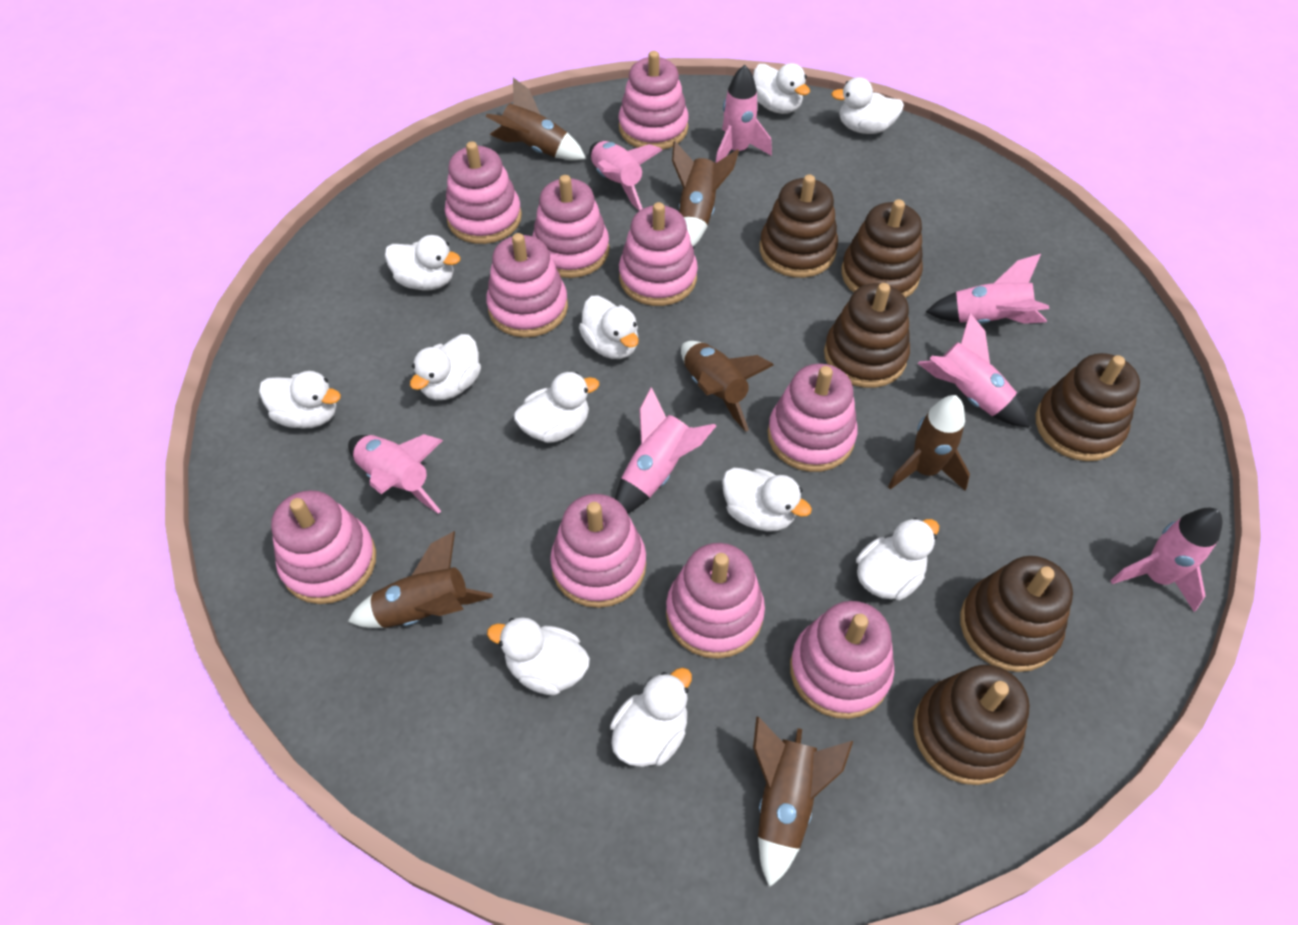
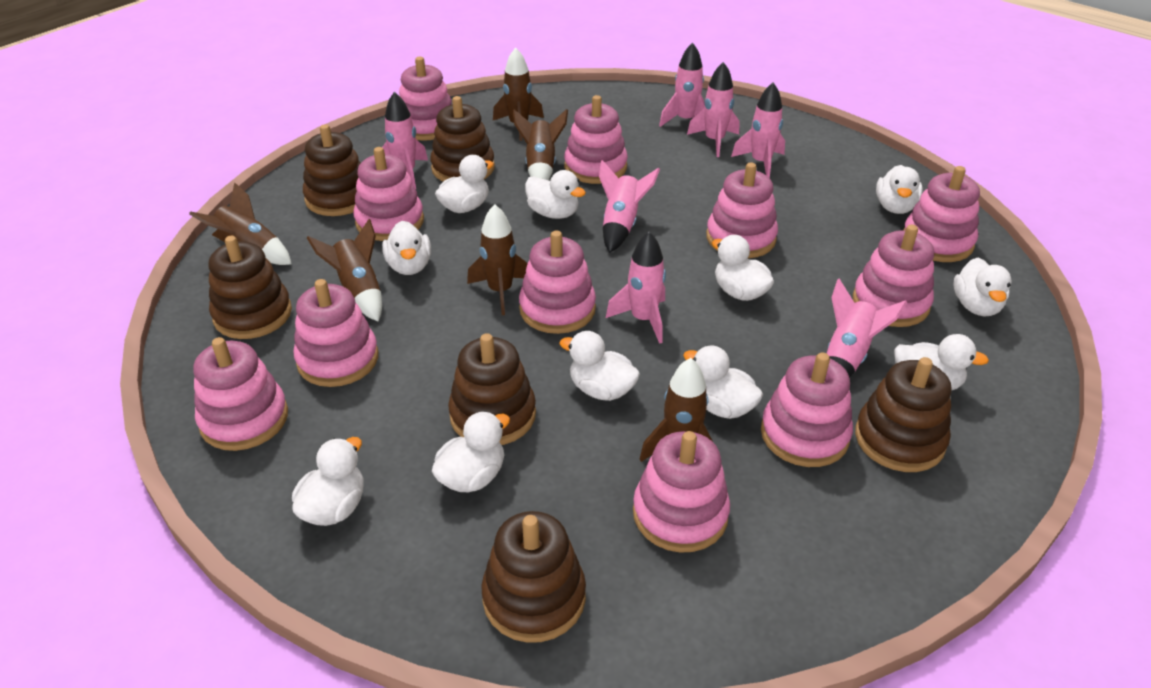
pink stacking toy: [271,490,376,604] [445,141,522,244] [486,233,568,338] [532,175,610,278] [550,494,646,608] [618,51,689,150] [619,202,698,306] [666,543,765,659] [768,363,858,472] [790,601,894,719] = 10 -> [194,337,288,451] [293,279,378,387] [353,147,424,241] [399,57,452,141] [519,231,596,334] [564,95,628,184] [633,431,730,553] [706,162,778,258] [761,353,853,467] [853,225,934,327] [903,166,980,262] = 11

